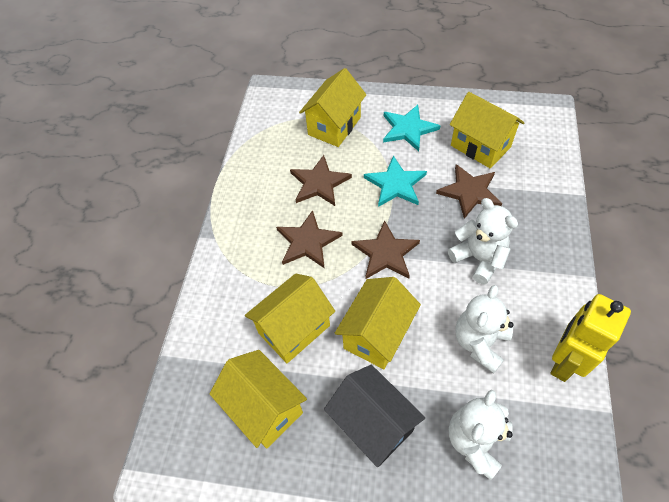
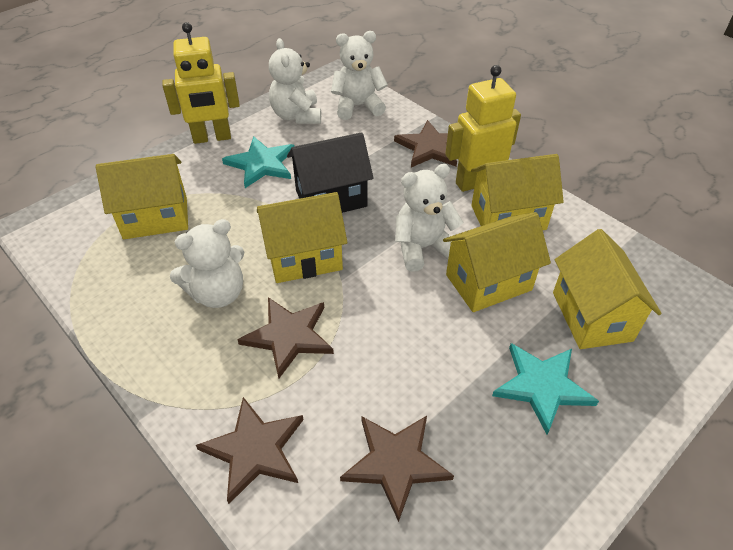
white teddy bear: [448,198,518,284] [449,390,513,480] [455,285,514,373] = 3 -> [170,219,244,308] [269,38,321,124] [331,31,388,120] [395,164,464,272] = 4
yellow robot: [550,294,631,382] = 1 -> [162,22,240,144] [445,65,521,192] = 2

